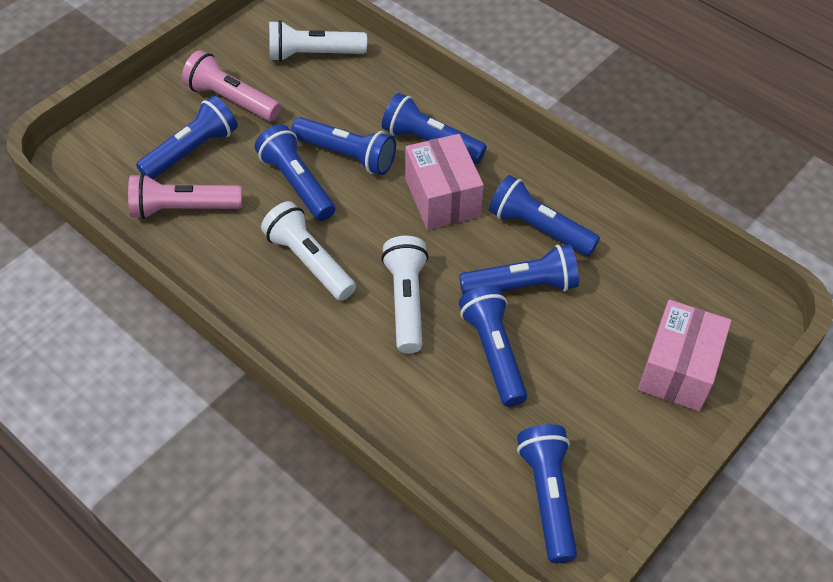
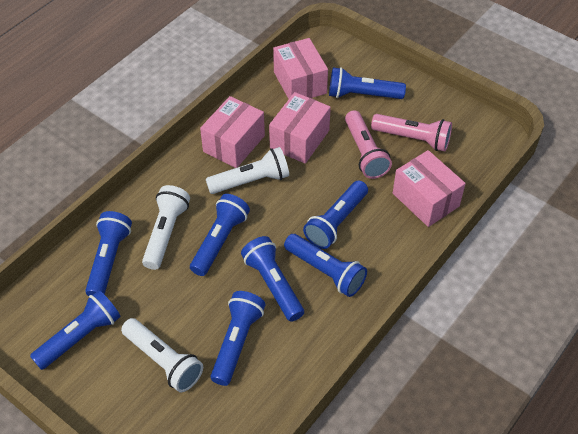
pink box: [405,134,484,230] [638,300,731,411] = 2 -> [200,96,265,168] [269,92,331,164] [273,38,328,99] [393,150,466,227] = 4

